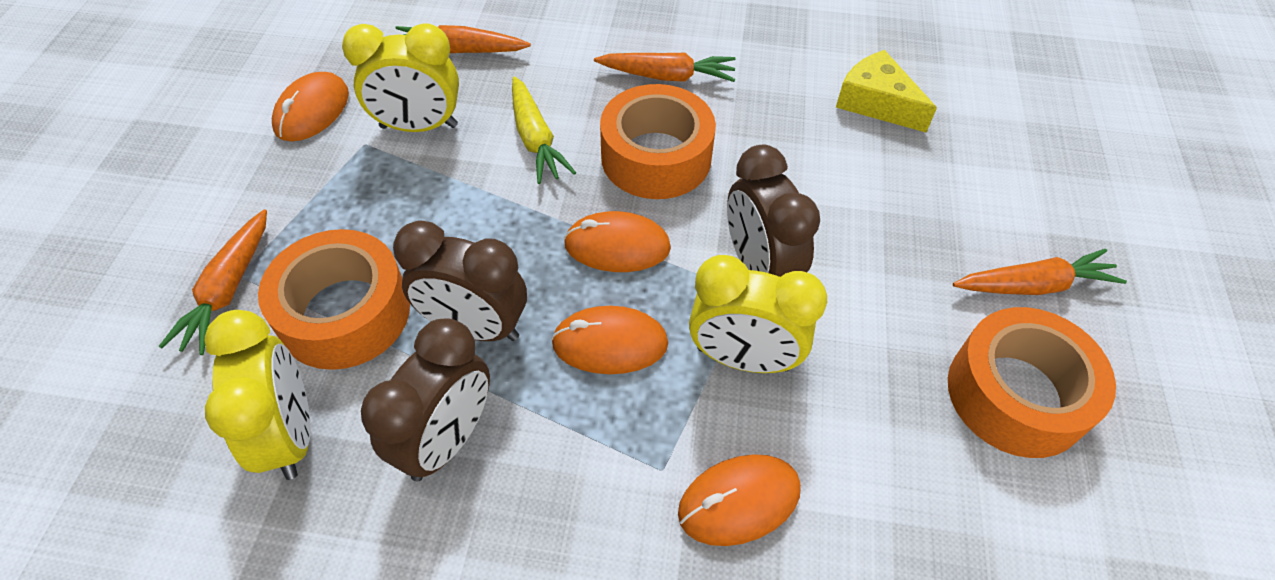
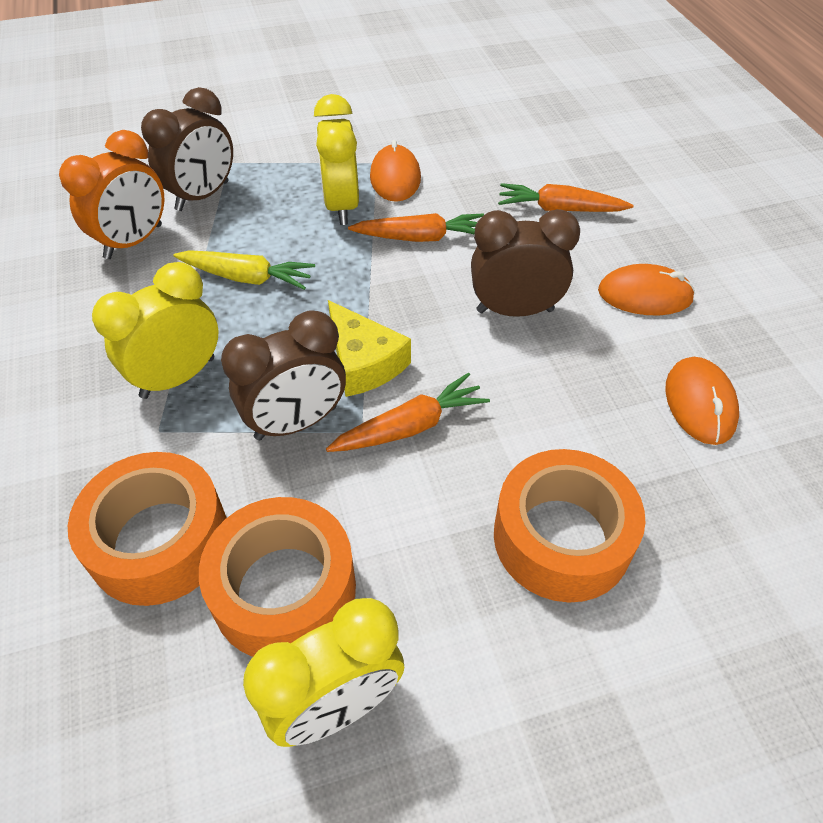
orange carrot: [159,209,267,355] [395,25,531,53] [594,53,735,82] [953,249,1127,295] = 4 -> [326,373,490,452] [348,213,484,242] [498,183,634,212] = 3
orange clock: none = 0 -> [59,130,164,259] = 1
orange mouse: [272,72,349,141] [551,306,668,374] [564,211,671,272] [678,454,801,546] = 4 -> [370,140,421,202] [598,264,695,315] [665,357,739,445] = 3

